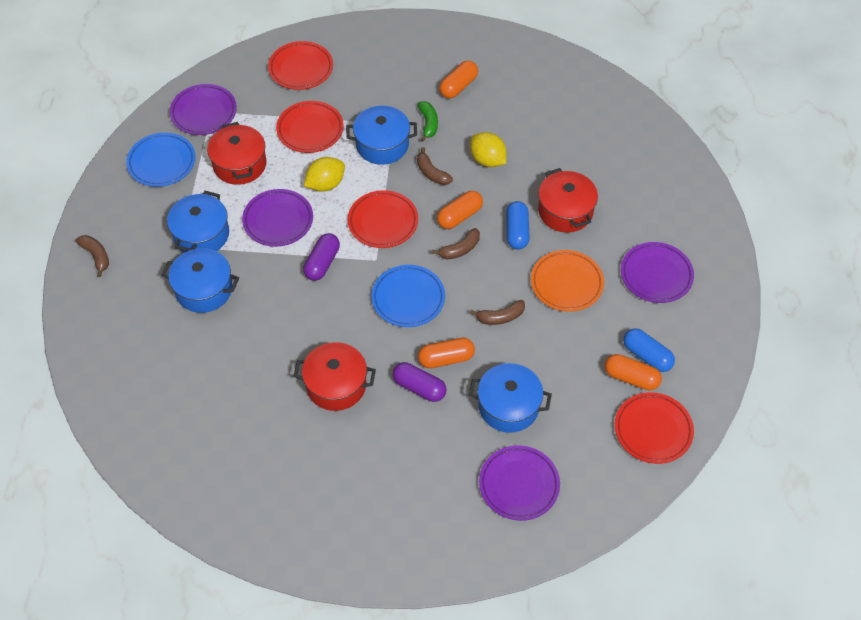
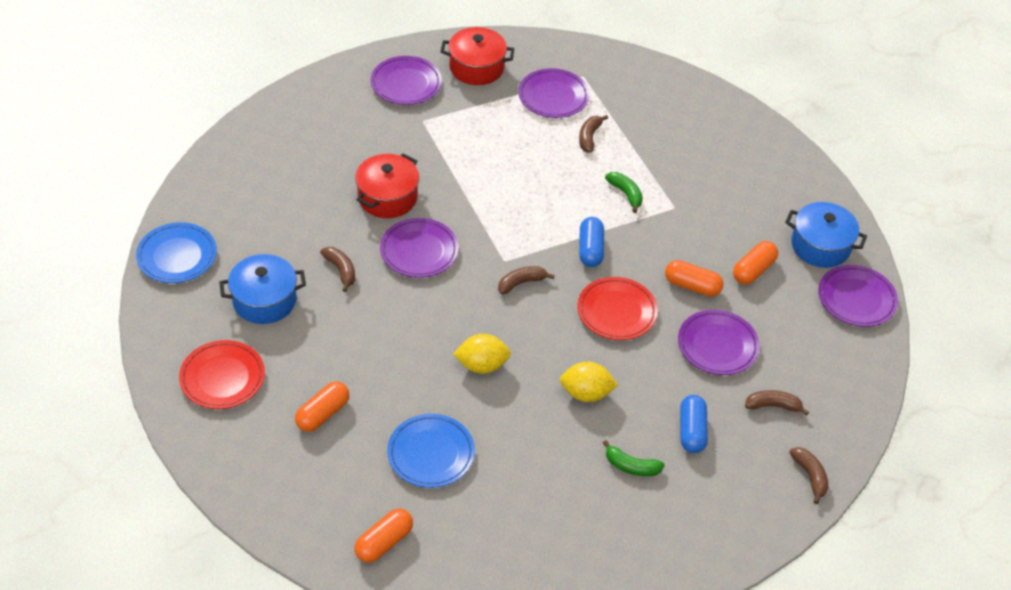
blue pot: [161,248,239,313] [167,191,229,253] [346,106,417,165] [469,363,552,433] = 4 -> [219,254,306,324] [785,202,867,268] = 2
brown banana: [75,235,109,277] [417,147,453,185] [432,228,480,260] [470,300,525,325] = 4 -> [320,247,355,292] [498,266,555,295] [579,115,608,153] [745,390,809,416] [789,447,828,504] = 5
green banana: [418,101,438,141] = 1 -> [603,440,665,476] [605,172,643,213] = 2
orange plate: [531,250,604,312] = 1 -> none = 0
purple capsule: [303,233,340,281] [393,362,446,402] = 2 -> none = 0
purple plate: [170,84,237,135] [242,189,313,247] [479,445,560,521] [621,242,694,303] = 4 -> [371,56,442,105] [380,218,458,278] [518,68,589,118] [678,310,760,375] [818,265,898,327] = 5
red plate: [268,41,333,90] [276,101,344,153] [347,190,418,248] [615,392,694,464] = 4 -> [179,340,265,409] [577,277,658,340] = 2
red pot: [207,122,266,185] [294,342,376,411] [538,168,598,233] = 3 -> [355,153,419,218] [440,27,514,85] = 2

